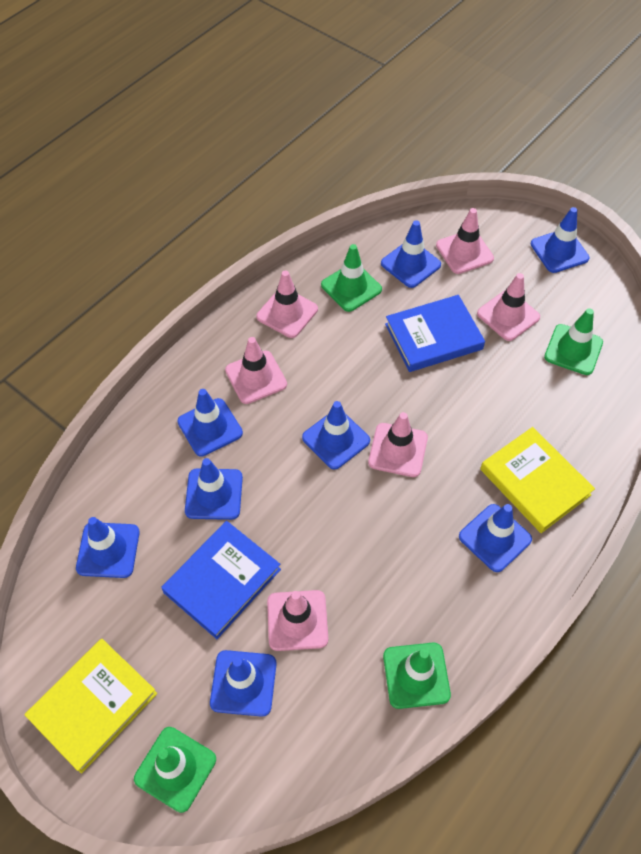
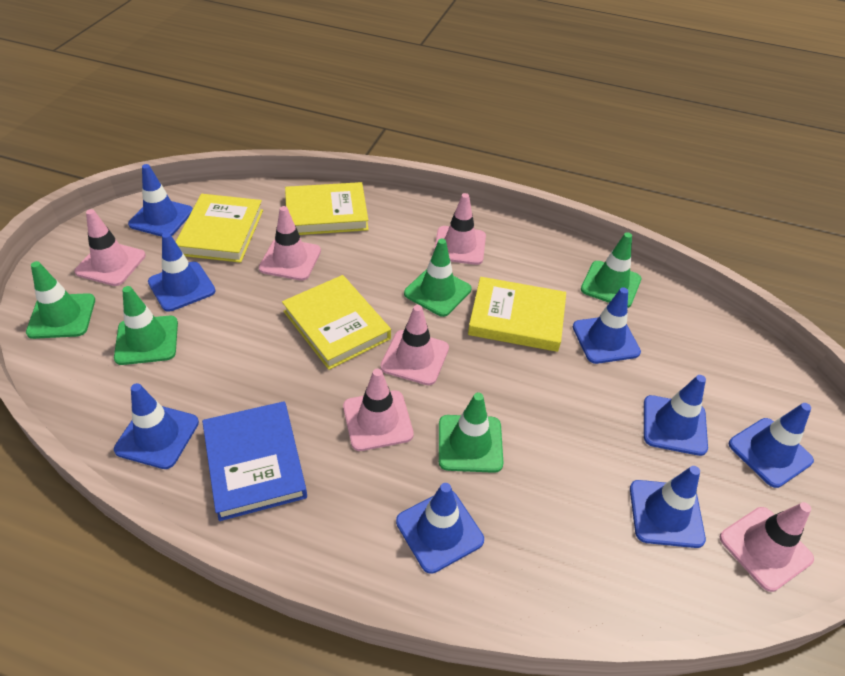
blue book: [161,521,281,639] [385,295,485,372] = 2 -> [202,401,307,521] = 1
green traffic cone: [134,727,216,813] [321,244,382,312] [383,643,451,709] [544,308,603,375] = 4 -> [26,261,95,339] [114,286,178,365] [404,239,471,317] [439,393,504,473] [581,232,642,308] = 5
yellow book: [25,639,157,774] [480,427,595,533] = 2 -> [176,194,263,263] [282,275,391,370] [285,182,369,235] [468,277,566,352] = 4

